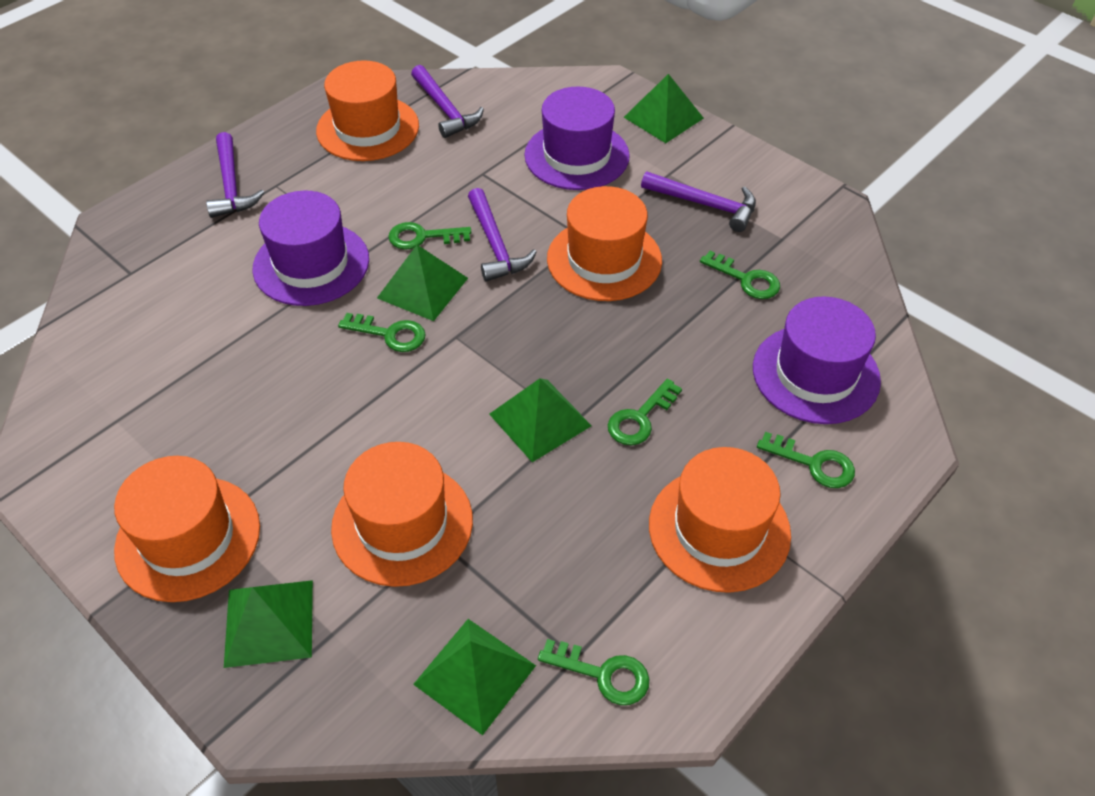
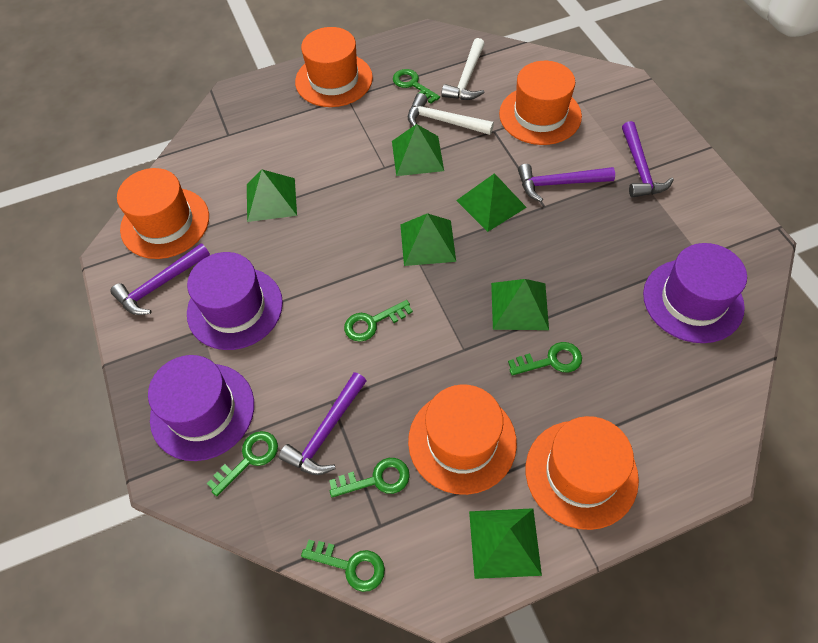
green pyramid: [224,580,313,668] [377,245,468,321] [413,619,536,735] [489,378,592,462] [624,74,704,143] = 5 -> [247,169,297,222] [392,124,444,176] [400,213,456,266] [456,173,527,232] [469,508,542,579] [491,279,549,330] = 6
white hammer: none = 0 -> [408,93,494,135] [441,38,485,100] = 2

